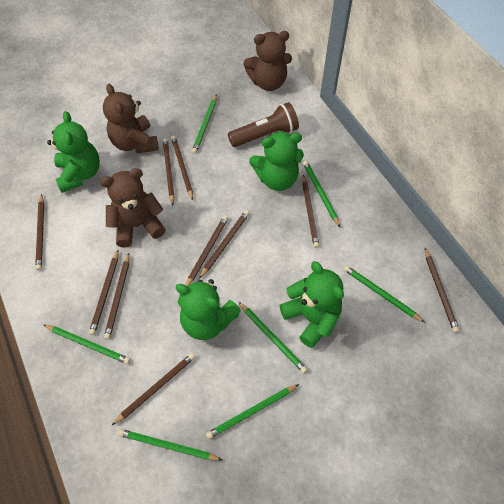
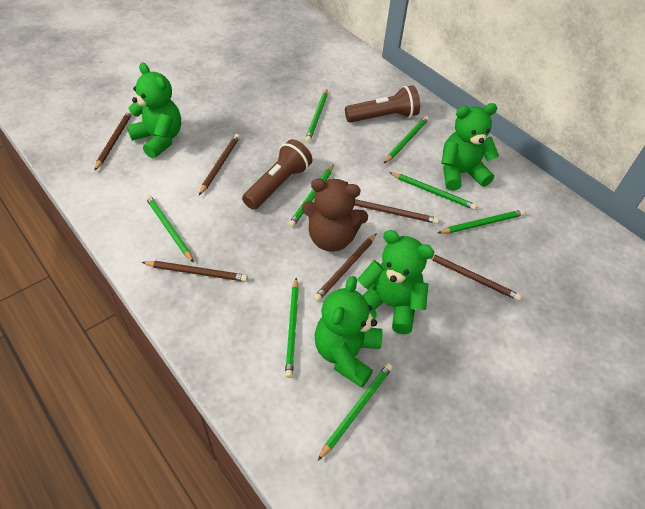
brown flashlight: [228,102,299,147] = 1 -> [242,139,312,210] [345,85,420,123] = 2
brown pencil: [35,195,44,270] [89,250,119,335] [104,253,129,339] [112,353,195,425] [163,138,175,205] [171,136,193,200] [186,216,228,286] [199,210,249,279] [302,175,319,248] [425,248,459,333] = 10 -> [94,110,132,171] [142,261,248,282] [199,134,240,195] [314,233,377,301] [354,199,439,224] [431,254,522,301] = 6
brown teddy bear: [100,168,166,248] [103,84,159,153] [243,31,292,91] = 3 -> [302,178,368,252] = 1
green pencil: [44,325,130,364] [118,429,222,461] [192,94,217,154] [206,384,299,439] [239,302,308,373] [303,161,340,227] [343,265,424,322] = 7 -> [146,195,194,263] [285,278,299,378] [289,164,334,227] [305,89,328,142] [318,363,393,460] [384,116,429,163] [389,172,477,210] [438,210,525,234] = 8

